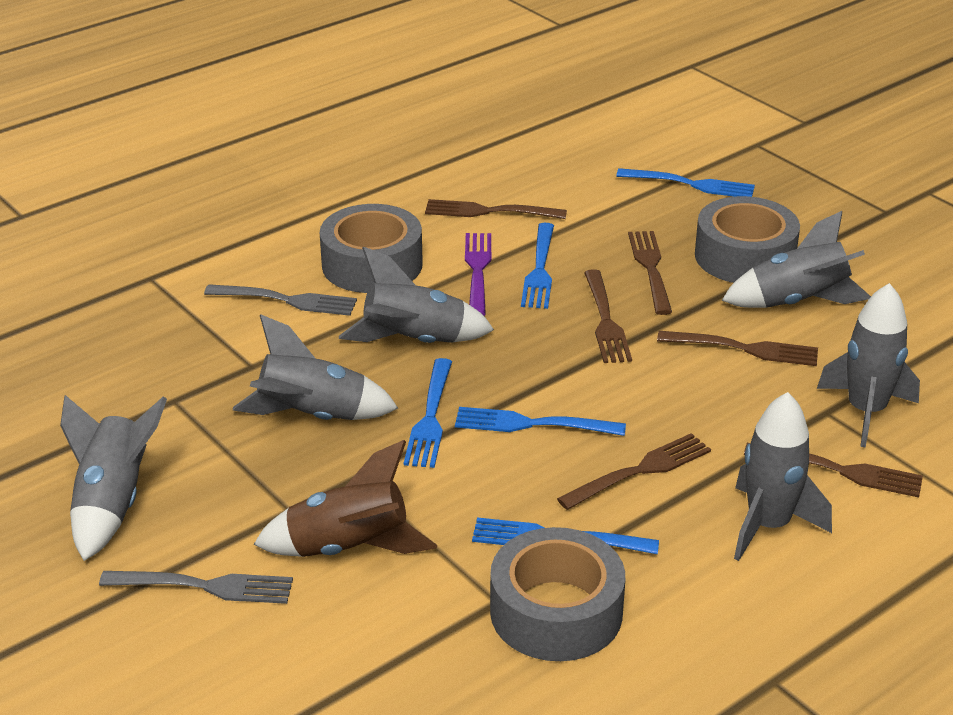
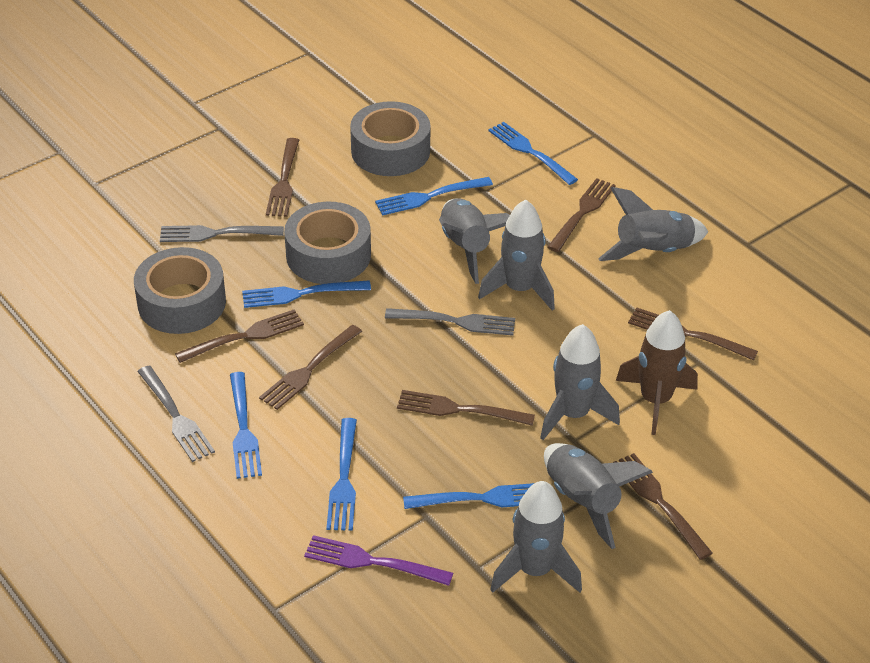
blue fork: [404,358,452,468] [455,407,626,436] [472,517,659,554] [521,223,554,309] [616,168,755,197] = 5 -> [230,372,262,479] [242,280,371,308] [326,418,357,531] [375,177,493,216] [403,483,534,509] [488,122,578,185] = 6
brown fork: [425,199,567,219] [557,433,711,510] [584,269,632,363] [628,231,672,315] [657,331,818,366] [744,443,923,497] = 6 -> [175,309,304,363] [259,325,362,410] [266,138,299,217] [397,390,535,426] [547,178,616,252] [613,453,713,560] [628,307,758,361] = 7
grey fork: [99,571,293,604] [204,284,357,316] = 2 -> [137,365,215,462] [160,225,284,242] [385,308,515,336] = 3

